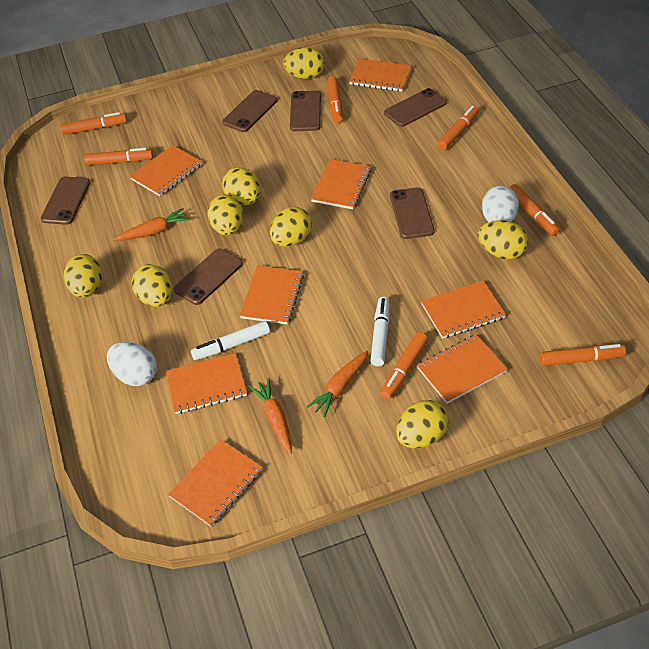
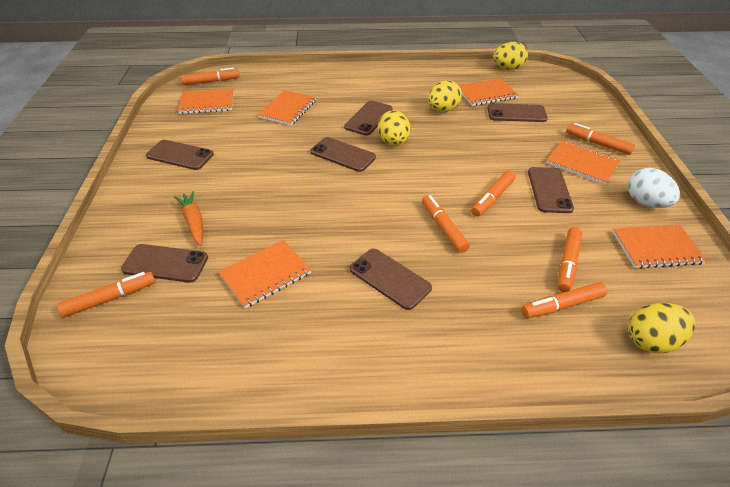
brown phone: [41,177,90,225] [174,248,243,305] [222,90,277,132] [290,91,321,131] [384,88,447,127] [390,187,435,239] = 6 -> [121,244,208,283] [146,140,214,170] [310,137,376,172] [344,101,393,136] [350,249,432,310] [487,103,548,122] [528,167,574,213] = 7
orange carrot: [113,208,190,241] [248,378,292,454] [306,351,369,417] = 3 -> [174,191,203,246] = 1
orange notebook: [130,145,202,196] [166,353,247,414] [168,439,263,527] [240,266,304,324] [311,159,371,209] [349,59,412,91] [417,334,508,404] [421,280,506,339] = 8 -> [178,89,234,114] [219,240,311,308] [258,90,316,126] [459,78,518,106] [547,140,621,185] [613,225,707,269] = 6
white egg: [107,342,157,386] [482,185,519,222] = 2 -> [628,168,680,208] = 1
white marker: [191,321,270,360] [371,297,389,366] = 2 -> none = 0
yellow egg: [64,254,103,298] [132,264,172,307] [207,194,244,236] [222,167,260,205] [270,207,312,247] [283,47,324,79] [396,400,448,449] [478,220,528,259] = 8 -> [378,110,410,146] [428,80,462,112] [493,42,528,70] [628,303,696,353] = 4

